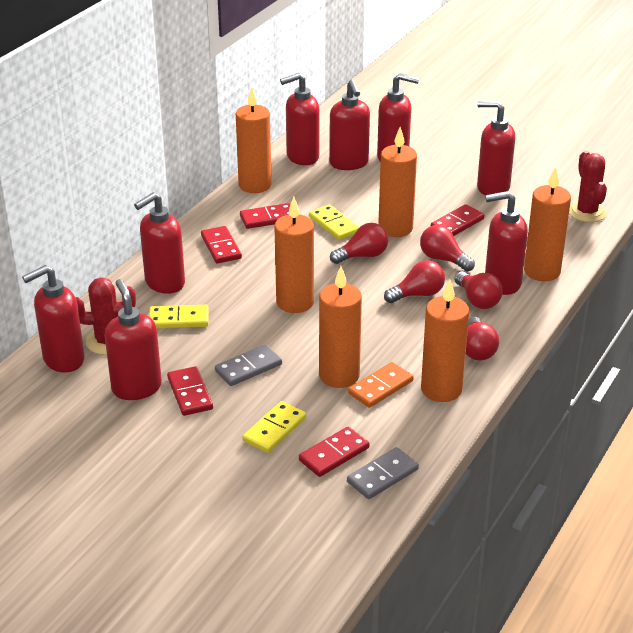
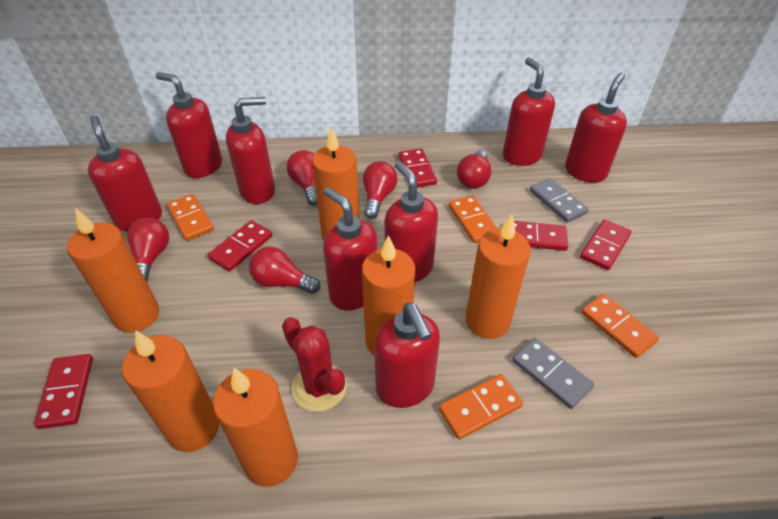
orange domino: [348,362,413,408] = 1 -> [167,194,214,241] [439,374,523,440] [449,195,498,243] [581,294,659,358] = 4
red cactus: [75,277,136,355] [569,151,607,222] = 2 -> [282,317,347,412] = 1
yellow domino: [149,305,209,328] [243,401,306,453] [309,205,359,240] = 3 -> none = 0

